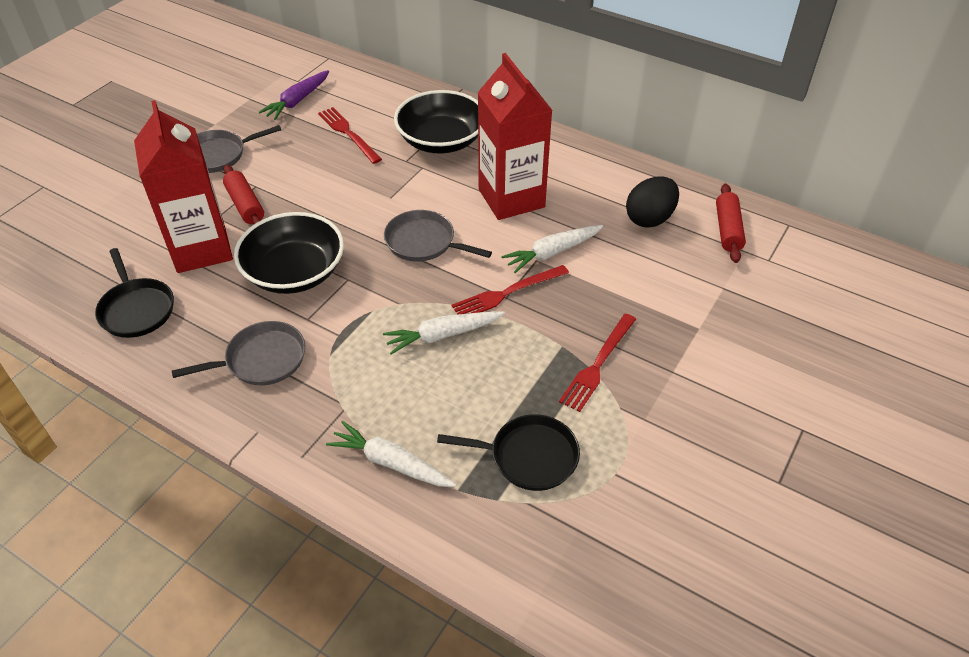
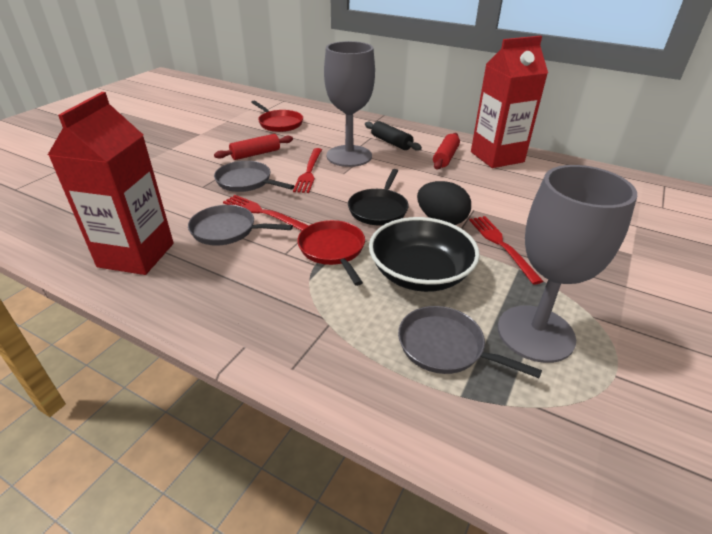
black bowl: [234,212,344,294] [394,90,478,153] = 2 -> [369,217,480,292] = 1
black pan: [95,248,174,338] [437,414,580,491] = 2 -> [348,169,409,225] = 1
black rolling pin: none = 0 -> [365,121,422,151] = 1
grey goblet: none = 0 -> [324,41,375,167] [498,165,637,363] = 2
purple carrot: [259,70,329,120] = 1 -> none = 0
red pan: none = 0 -> [251,101,303,132] [297,220,365,286] = 2
white carrot: [326,421,456,487] [383,311,505,355] [501,225,603,273] = 3 -> none = 0

